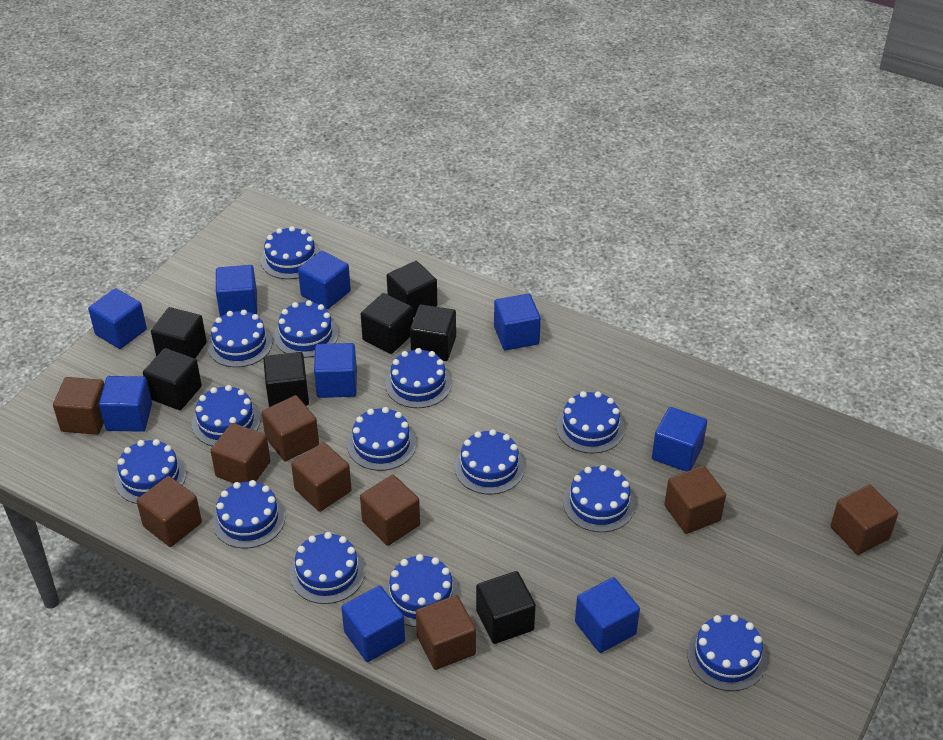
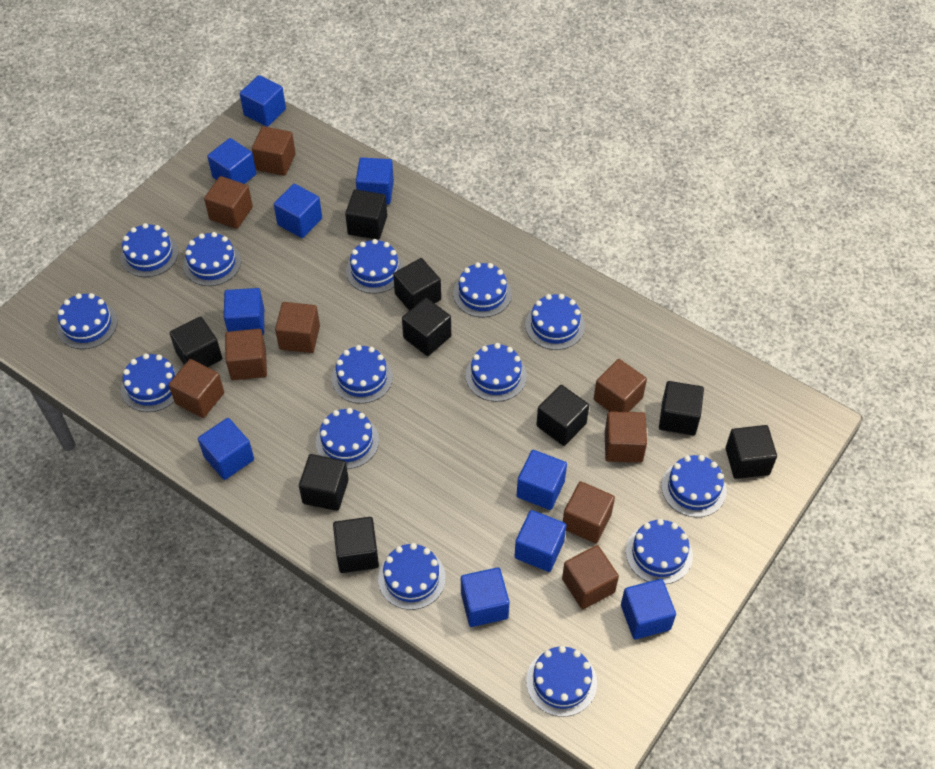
black cube: [143,348,202,410] [151,307,207,358] [263,352,309,407] [361,293,413,354] [387,261,438,318] [410,304,456,361] [476,571,536,644] = 7 -> [170,316,222,367] [299,454,349,511] [333,517,379,573] [345,189,387,240] [393,258,441,311] [402,298,451,356] [536,385,589,446] [659,381,704,435] [726,425,777,479] = 9
blue cube: [88,288,147,349] [99,376,152,432] [216,265,258,317] [298,251,351,309] [314,343,357,398] [341,586,405,662] [494,294,541,351] [575,577,640,653] [652,407,707,472] = 9 -> [198,418,254,480] [207,138,256,184] [224,288,264,335] [240,75,286,127] [274,184,322,238] [356,158,394,205] [461,567,509,627] [514,510,566,572] [517,450,567,510] [621,579,676,640] = 10

